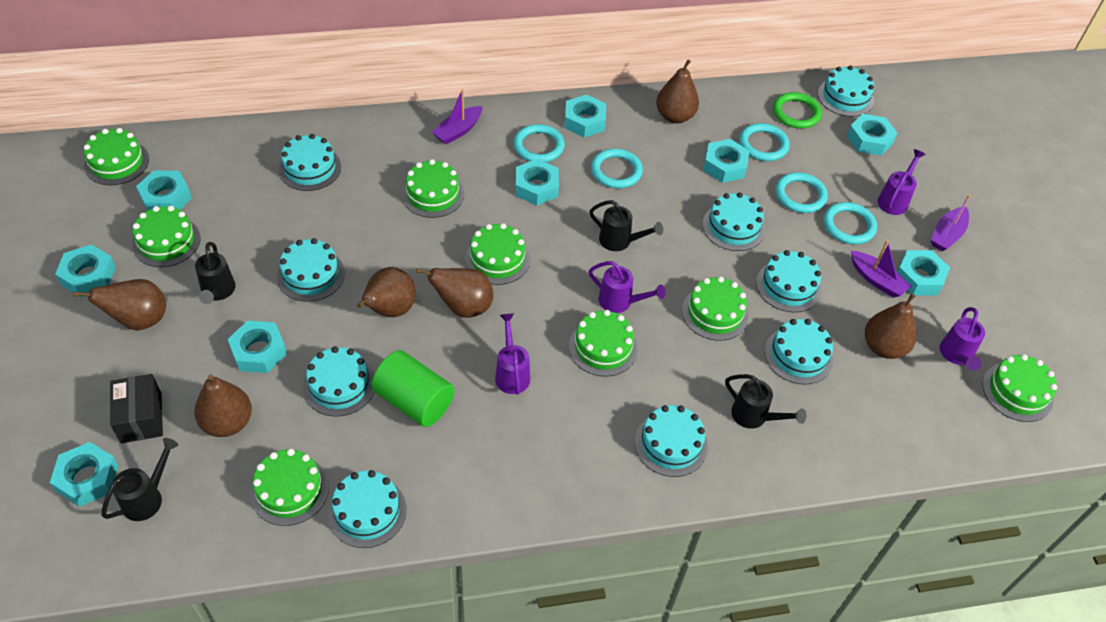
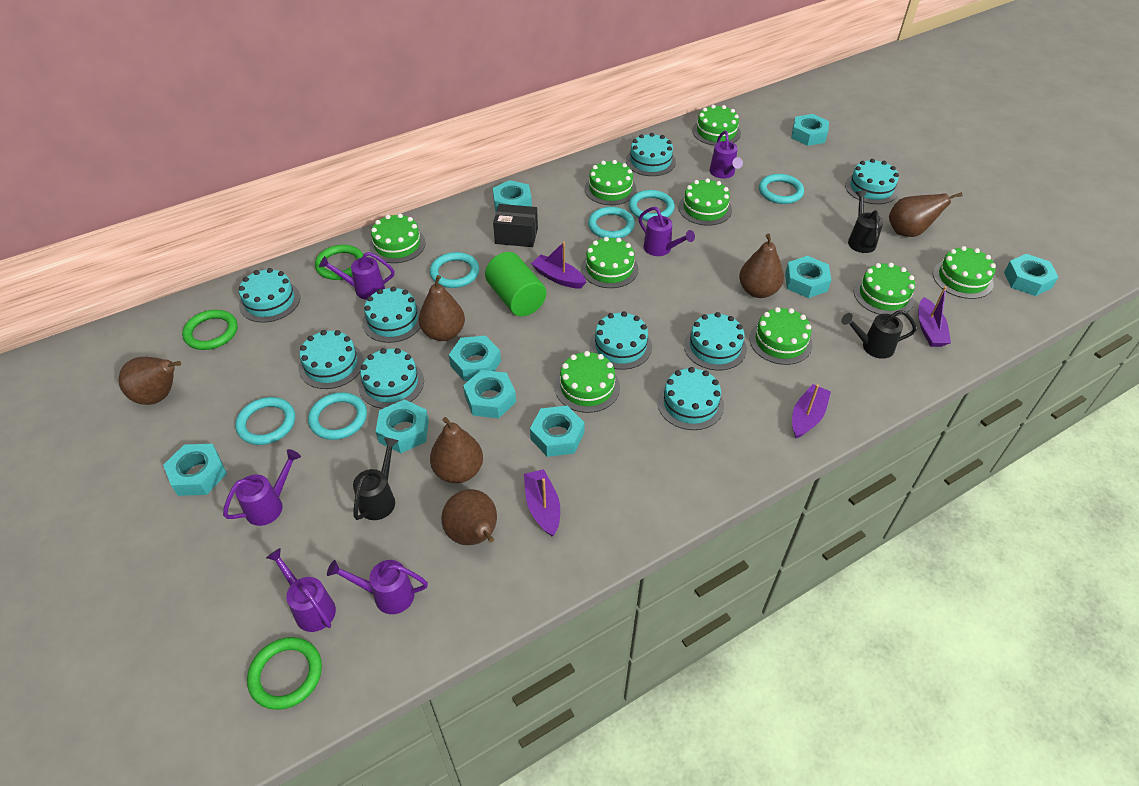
black watering can: [102,438,178,521] [195,242,236,304] [590,200,663,251] [725,374,806,429] = 4 -> [353,437,398,520] [841,310,917,359] [848,191,883,253] = 3
green cake: [84,128,149,185] [132,206,201,267] [250,449,329,526] [402,159,464,218] [465,223,530,285] [569,310,638,377] [682,277,749,341] [983,354,1057,422] = 8 -> [369,213,426,263] [555,351,620,413] [581,237,638,288] [585,160,637,205] [679,178,732,226] [693,105,741,146] [749,307,813,365] [854,263,915,316] [933,246,996,299] = 9
green ring: [773,92,822,129] = 1 -> [182,310,238,350] [247,637,322,710] [315,245,363,280] = 3
purple boat: [432,89,482,144] [851,240,911,298] [931,194,971,251] = 3 -> [524,469,560,536] [531,242,586,288] [792,384,831,438] [918,286,951,347] = 4
purple watering can: [495,314,530,395] [589,261,666,313] [878,149,926,215] [940,307,985,371] = 4 -> [223,449,301,526] [266,548,336,632] [319,252,394,300] [327,560,428,614] [639,207,695,256] [710,131,743,179] = 6
turquoise ring: [514,124,565,162] [591,149,643,188] [739,123,790,161] [775,172,828,213] [824,202,877,244] = 5 -> [235,397,295,445] [308,392,367,440] [430,252,479,288] [588,207,635,239] [629,190,675,221] [759,174,804,204] = 6

